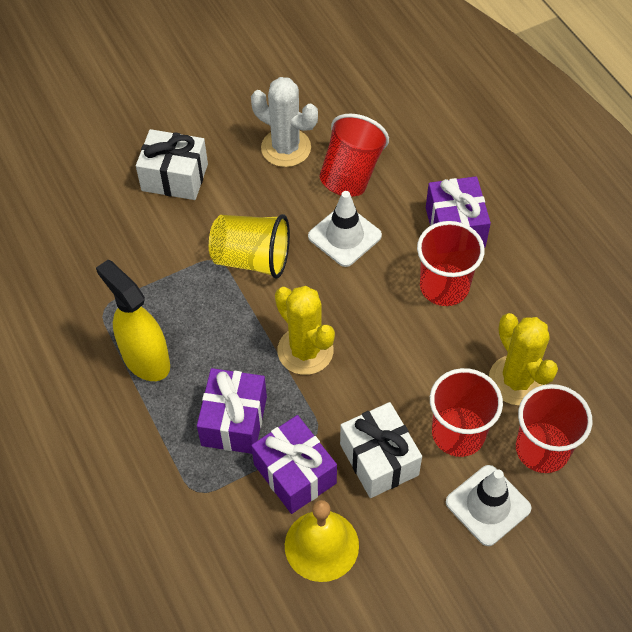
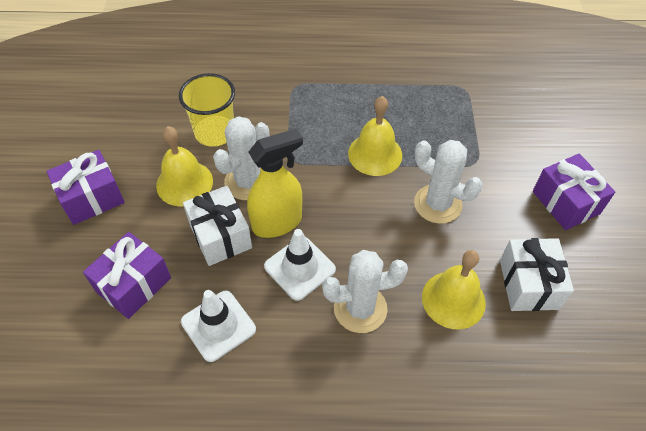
red cup: [319,114,389,197] [417,221,485,306] [430,368,503,457] [516,384,592,473] = 4 -> none = 0
white cactus: [251,77,318,167] = 1 -> [213,116,269,200] [322,250,408,333] [414,140,483,224] = 3
yellow bell: [285,500,359,582] = 1 -> [156,126,213,207] [348,96,402,176] [422,250,486,329] = 3
yellow cactus: [275,286,335,375] [489,313,558,405] = 2 -> none = 0

